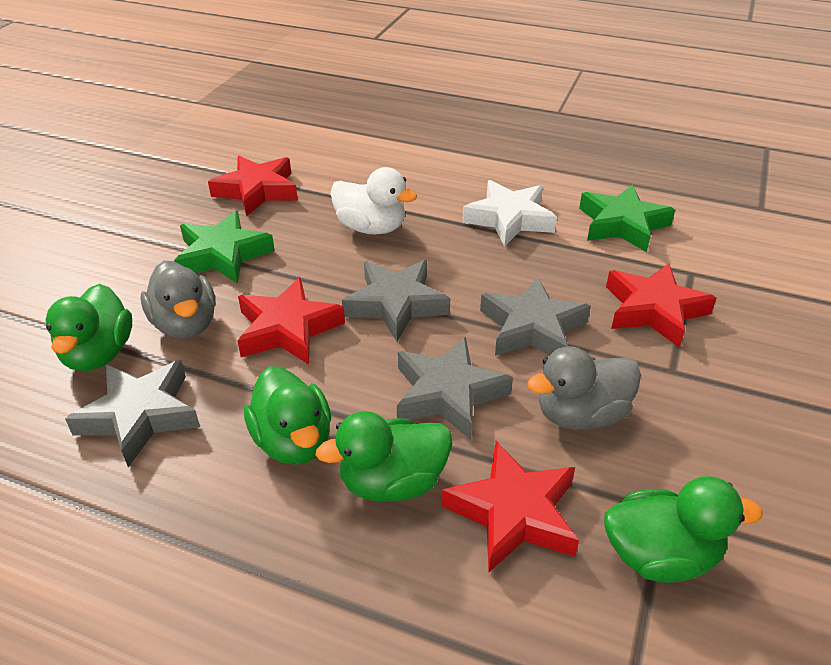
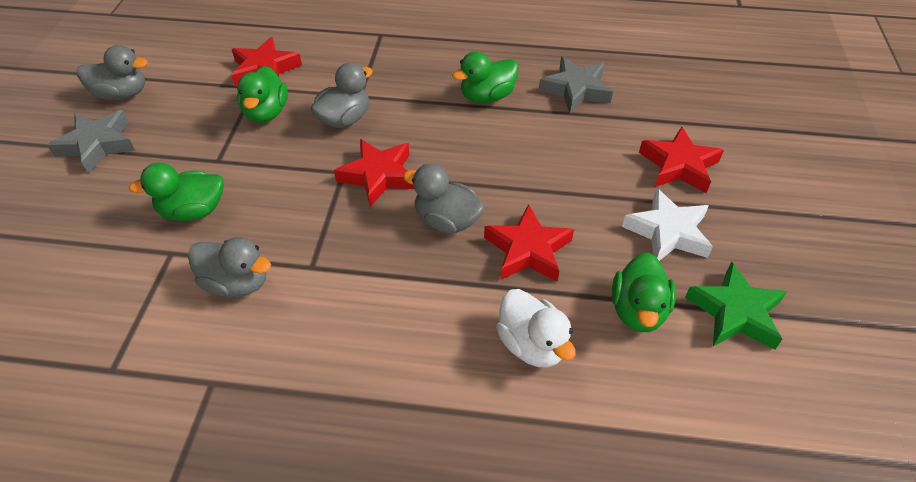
green star: [174,211,275,284] [579,184,675,252] = 2 -> [685,262,787,349] = 1
grey duck: [141,261,216,339] [527,346,641,430] = 2 -> [77,45,148,100] [188,237,271,297] [310,62,373,128] [403,164,485,233] = 4
grey star: [65,360,200,467] [342,260,450,341] [397,337,513,440] [480,276,591,356] = 4 -> [47,110,135,173] [539,57,613,113] = 2

